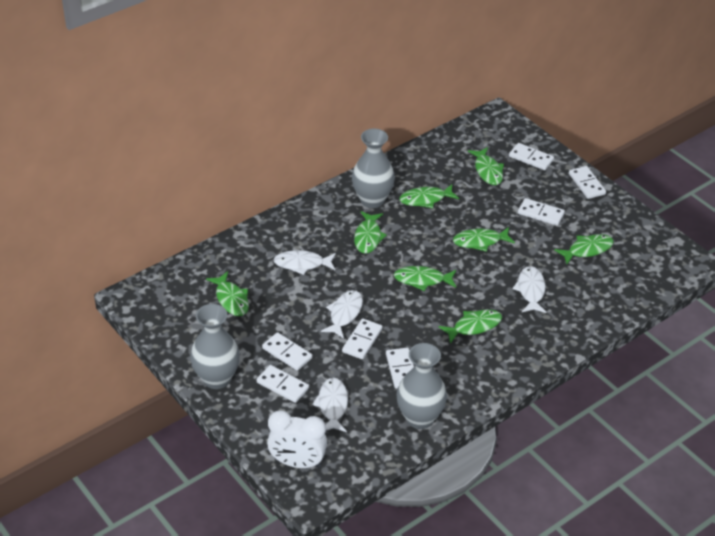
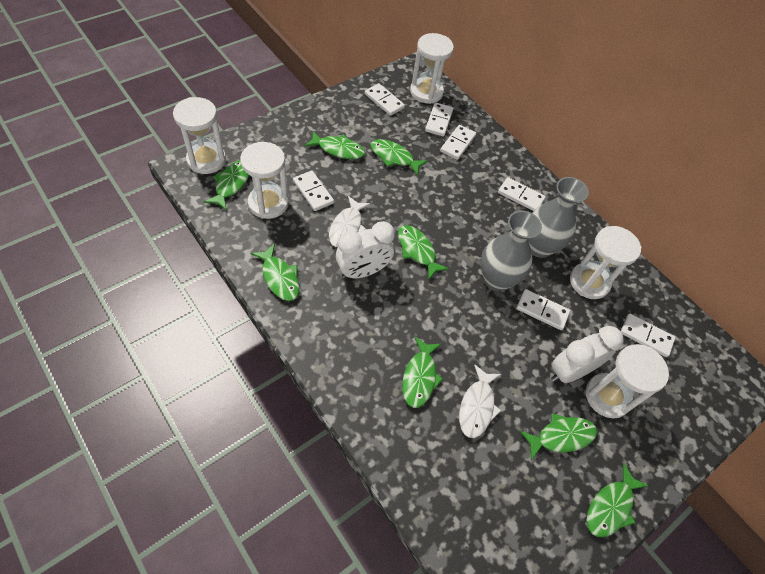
grey vase: [190,304,240,389] [352,129,395,208] [396,343,447,429] = 3 -> [480,211,542,291] [528,177,589,258] = 2
white clock: [267,410,327,468] = 1 -> [336,221,395,279] [551,326,624,383] = 2
white fish: [273,250,336,275] [312,378,348,432] [321,290,363,339] [512,266,546,313] = 4 -> [329,196,371,247] [459,364,501,438] = 2
white hourglass: none = 0 -> [173,97,226,174] [240,142,289,219] [410,33,454,104] [570,226,641,299] [586,344,669,418] = 5

